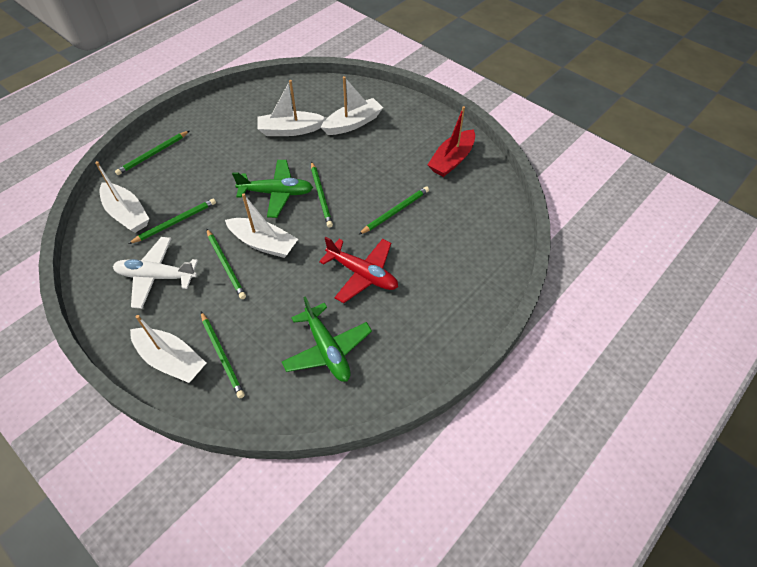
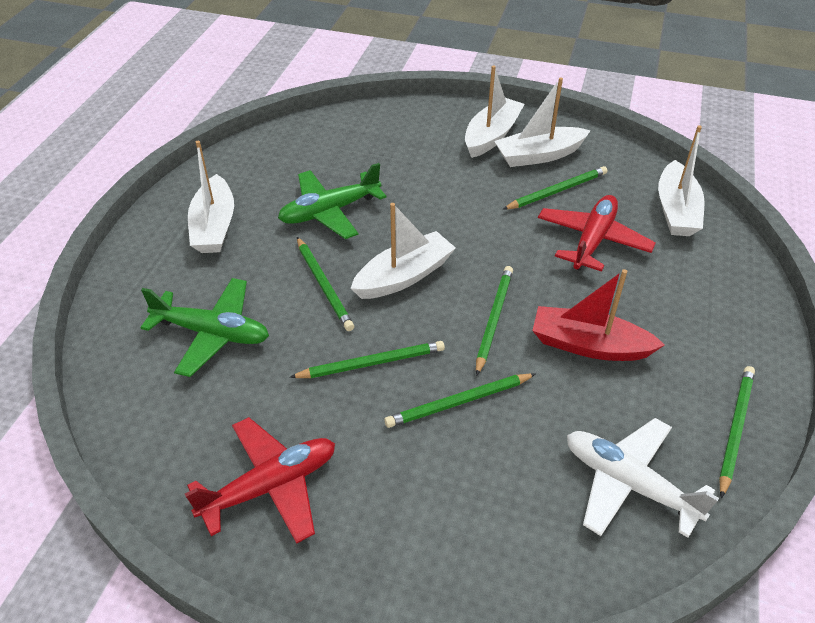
red plane: [319,237,398,303] = 1 -> [185,417,335,544] [538,195,656,272] = 2

